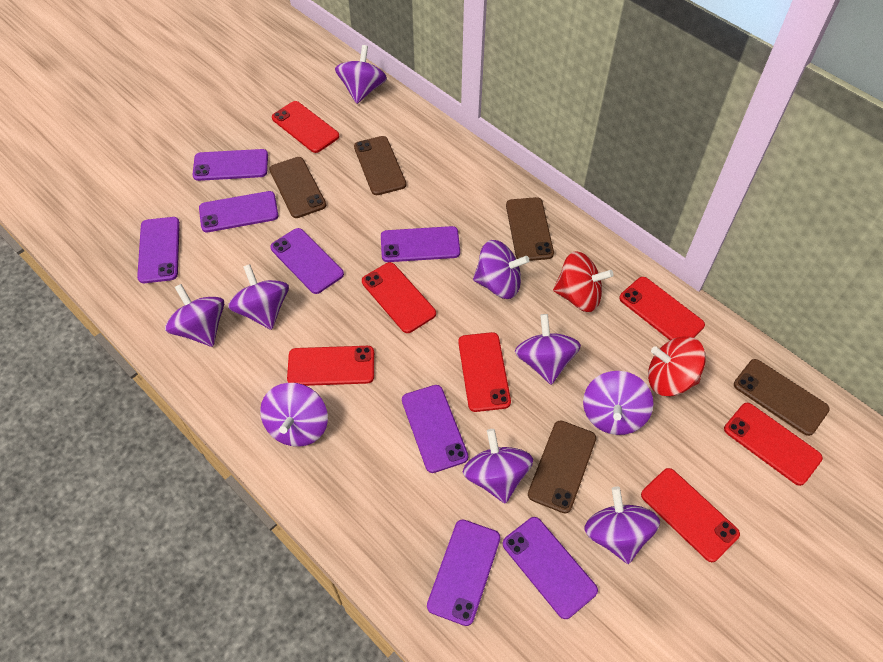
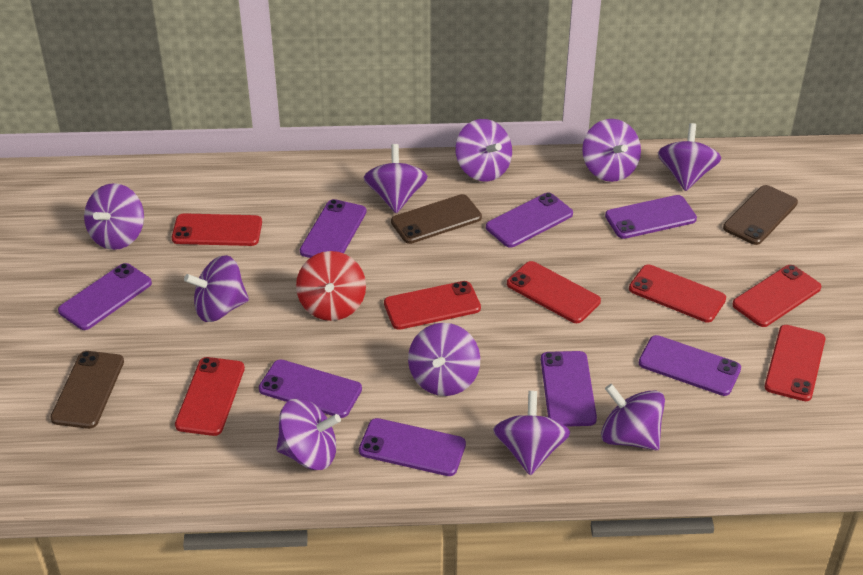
brown phone: [269,157,326,218] [354,136,406,195] [506,197,554,261] [528,420,596,513] [734,359,830,436] = 5 -> [50,351,124,429] [391,194,482,244] [723,185,798,245] = 3
purple spinning top: [165,284,224,347] [228,264,289,330] [260,383,328,447] [335,45,387,104] [463,429,533,504] [473,240,530,299] [515,314,581,385] [583,371,654,435] [585,487,660,564] = 9 -> [84,183,144,250] [184,255,249,322] [276,398,341,470] [364,144,428,213] [408,323,480,396] [455,119,512,181] [493,391,570,475] [582,119,641,182] [601,384,665,450] [658,123,721,191] = 10
red spinning top: [553,251,614,312] [648,337,706,396] = 2 -> [296,251,366,321] = 1

